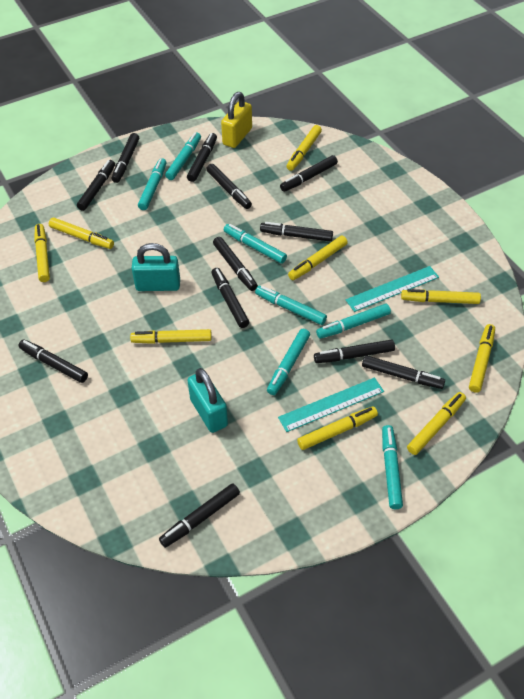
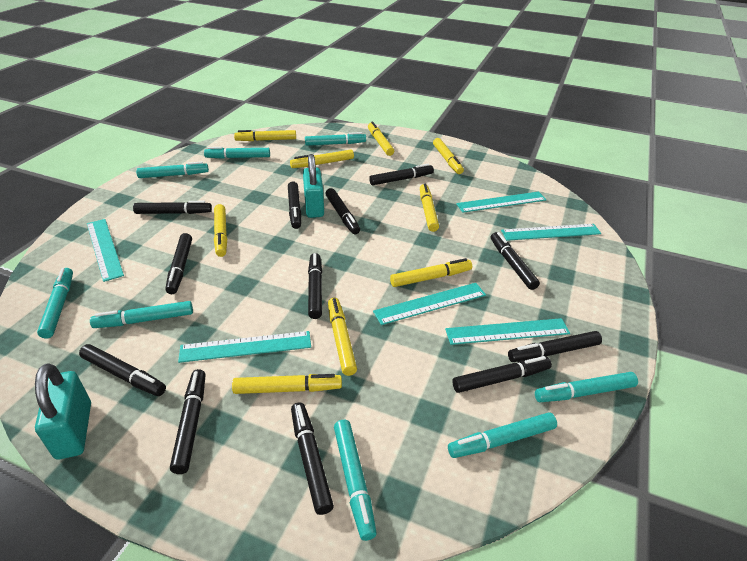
turquoise marker: [138,158,167,210] [165,133,201,180] [224,224,287,264] [255,286,327,325] [267,329,310,395] [316,304,391,339] [382,425,403,509] = 7 -> [37,268,73,338] [90,301,193,328] [136,162,209,178] [204,147,270,159] [305,132,366,146] [334,420,377,541] [448,412,557,458] [535,372,638,402] = 8
turquoise ruler: [278,378,384,432] [346,266,439,312] = 2 -> [87,219,124,282] [178,331,311,363] [373,283,486,325] [445,318,570,345] [456,192,547,213] [501,224,601,241] = 6
yellow padlock: [221,92,252,148] = 1 -> none = 0

